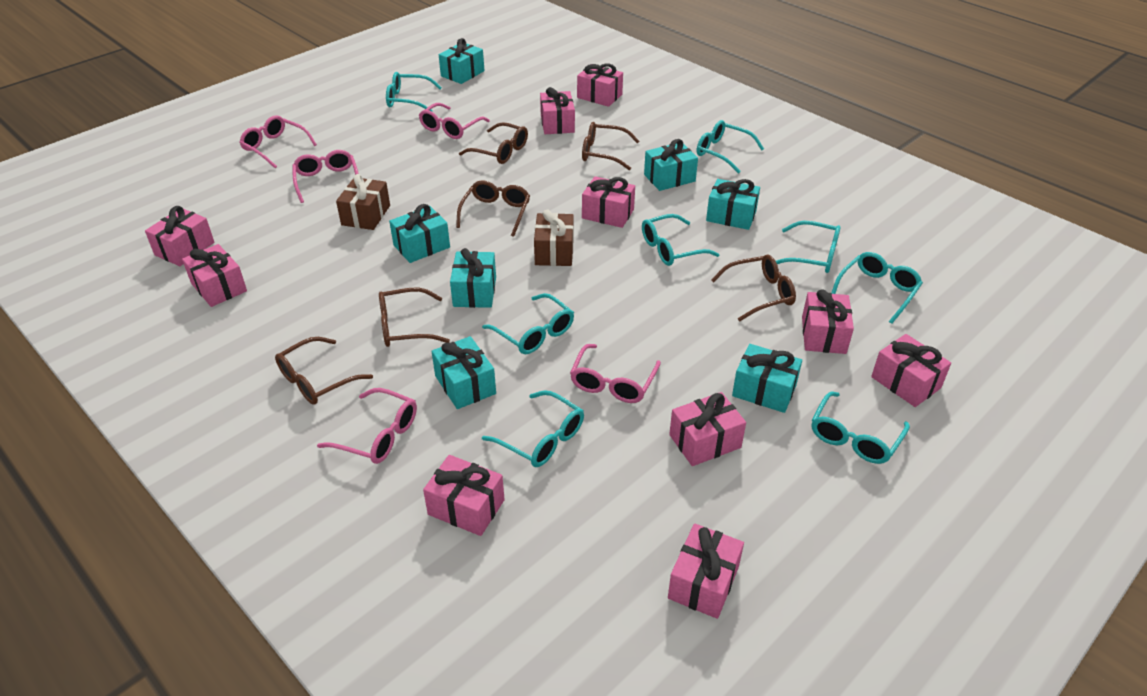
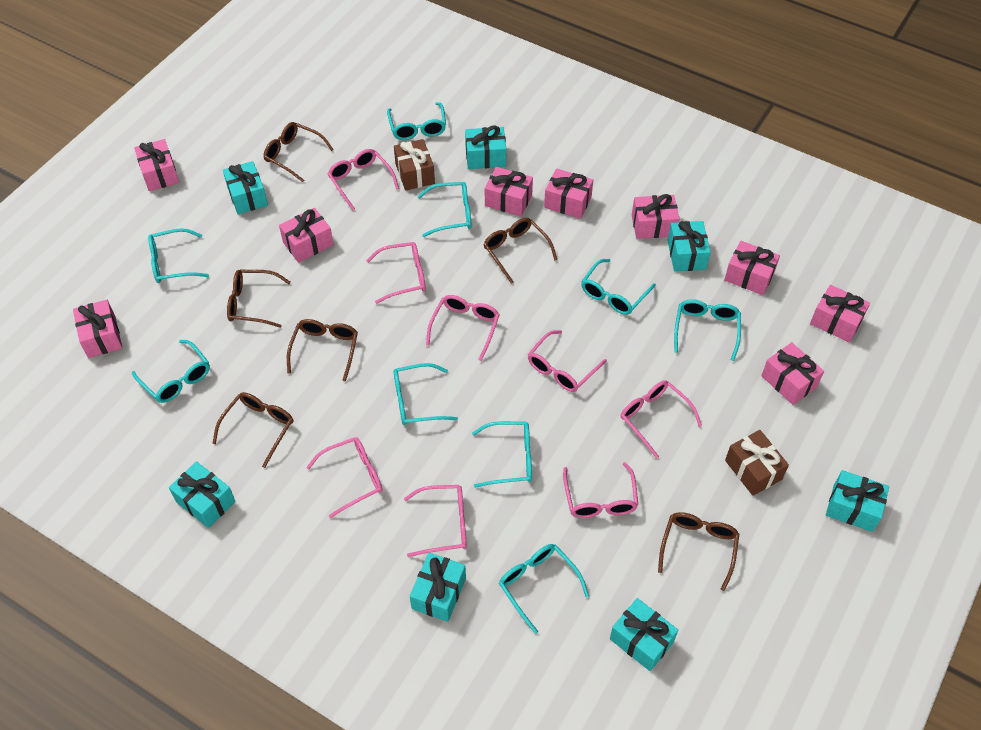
pink gift: [145,206,214,266] [182,244,247,307] [423,455,505,536] [540,87,575,134] [577,64,623,107] [582,176,635,228] [668,523,744,619] [669,392,746,466] [802,290,854,354] [871,334,951,407] = 10 -> [73,300,122,358] [134,139,179,191] [279,208,334,263] [485,167,533,217] [544,168,593,219] [632,194,680,239] [724,241,780,295] [761,342,824,405] [810,285,870,342] = 9
pink glasses: [239,116,317,168] [292,150,359,203] [317,388,417,464] [419,103,490,139] [570,344,661,403] = 5 -> [306,437,383,518] [328,149,399,210] [366,242,426,304] [404,485,467,557] [426,295,500,361] [528,330,607,392] [563,462,638,518] [620,380,702,459] = 8
turquoise glasses: [386,72,442,111] [482,293,574,354] [482,390,584,467] [642,214,720,266] [697,120,764,174] [776,221,841,273] [812,391,910,464] [831,252,923,324] = 8 -> [132,340,210,403] [148,228,209,283] [387,102,446,140] [394,363,458,425] [418,182,471,237] [472,421,532,488] [499,544,589,634] [581,259,656,315] [674,299,741,361] = 9

